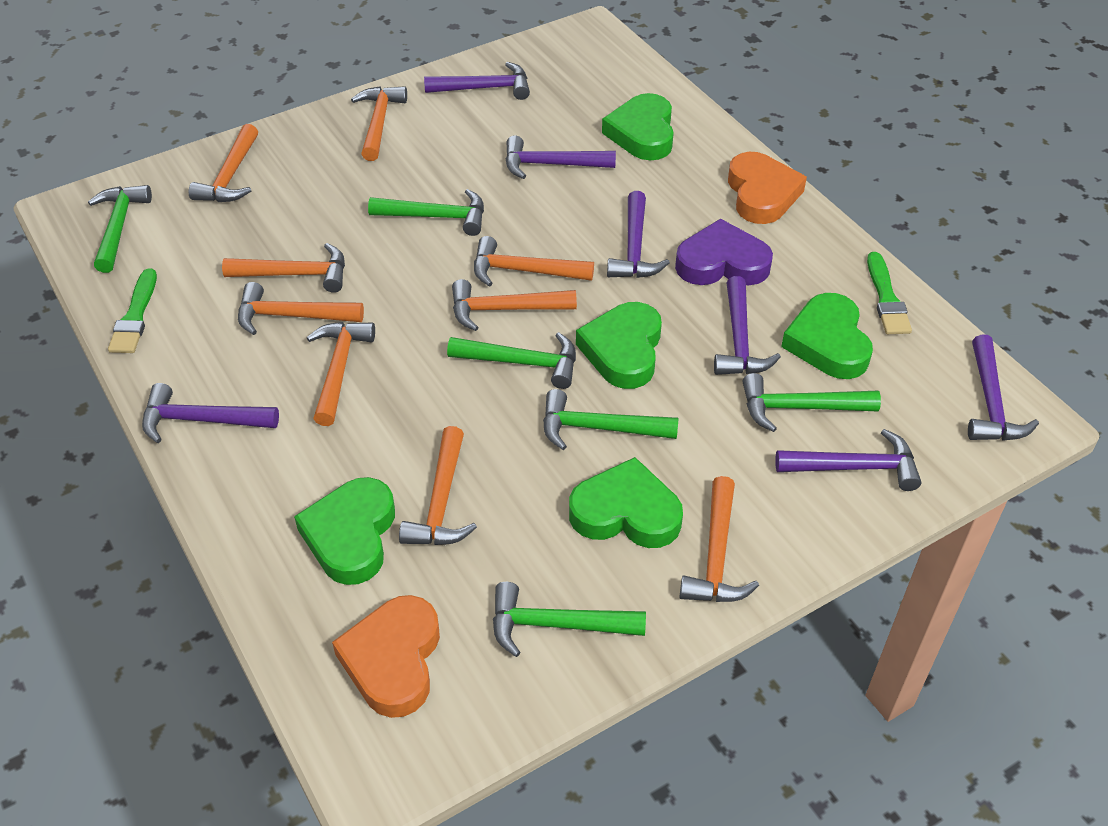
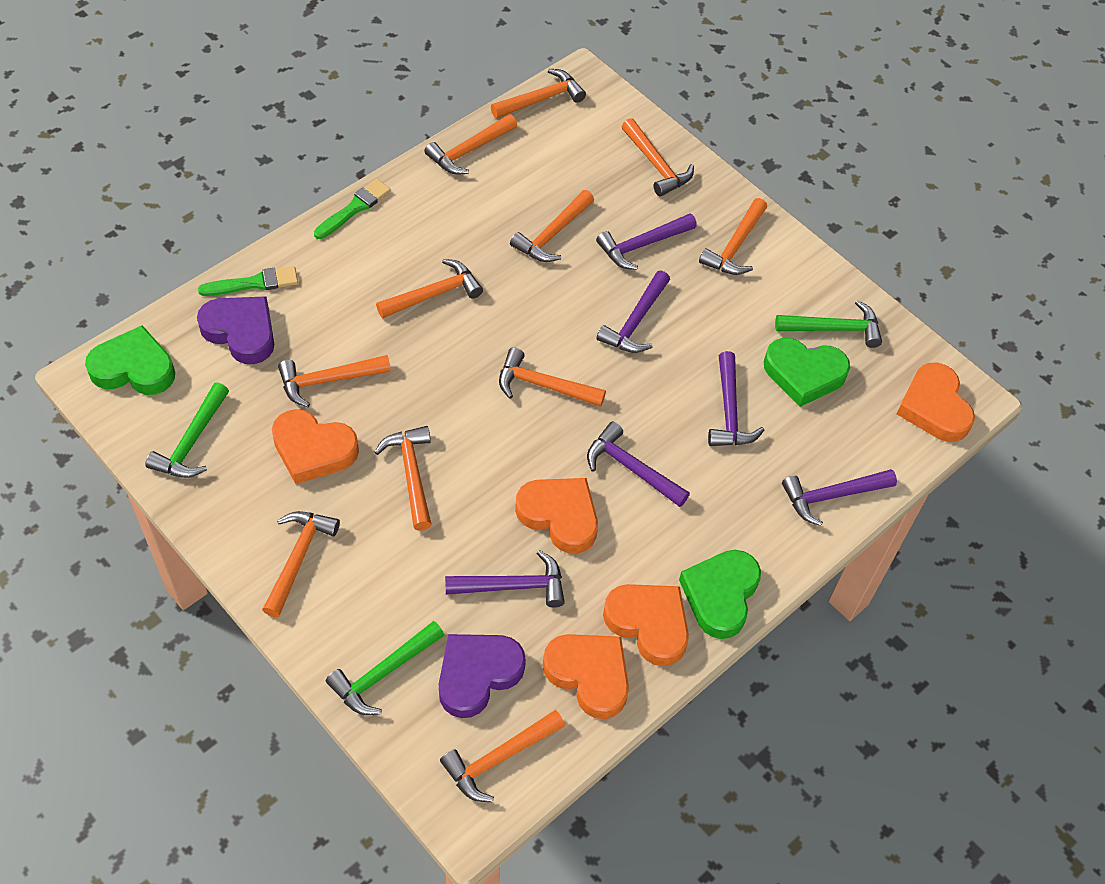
green hammer: [88,185,152,273] [368,189,484,236] [447,332,576,389] [493,582,646,657] [543,389,678,450] [743,373,881,432] = 6 -> [145,382,229,478] [326,621,444,715] [775,300,882,348] = 3
green heart: [294,477,395,585] [569,457,683,548] [576,302,662,389] [602,93,674,160] [781,293,873,379] = 5 -> [85,325,175,395] [679,550,761,639] [764,338,850,407] = 3
orange hammer: [189,124,258,202] [222,243,345,293] [238,282,364,335] [307,322,375,426] [351,86,407,161] [399,426,477,545] [452,279,577,331] [474,236,594,287] [679,476,759,602] = 9 -> [262,511,340,617] [278,355,391,407] [374,426,432,531] [376,259,483,318] [424,114,517,174] [440,710,565,802] [491,69,586,119] [499,347,606,407] [510,190,594,262] [622,118,694,197] [699,198,767,275] = 11
orange heart: [332,595,440,718] [728,152,807,224] = 2 -> [272,409,359,484] [515,478,598,554] [543,634,629,719] [603,584,689,666] [897,363,975,442] = 5
purple hammer: [142,383,279,443] [424,62,530,100] [505,136,616,179] [607,191,670,278] [714,276,781,375] [775,429,922,491] [968,335,1039,441] = 7 -> [445,550,565,608] [587,422,690,507] [596,214,697,270] [597,271,670,353] [708,351,764,446] [782,469,897,526] = 6
purple heart: [675,219,773,285] = 1 -> [197,296,274,364] [439,634,526,718] = 2

